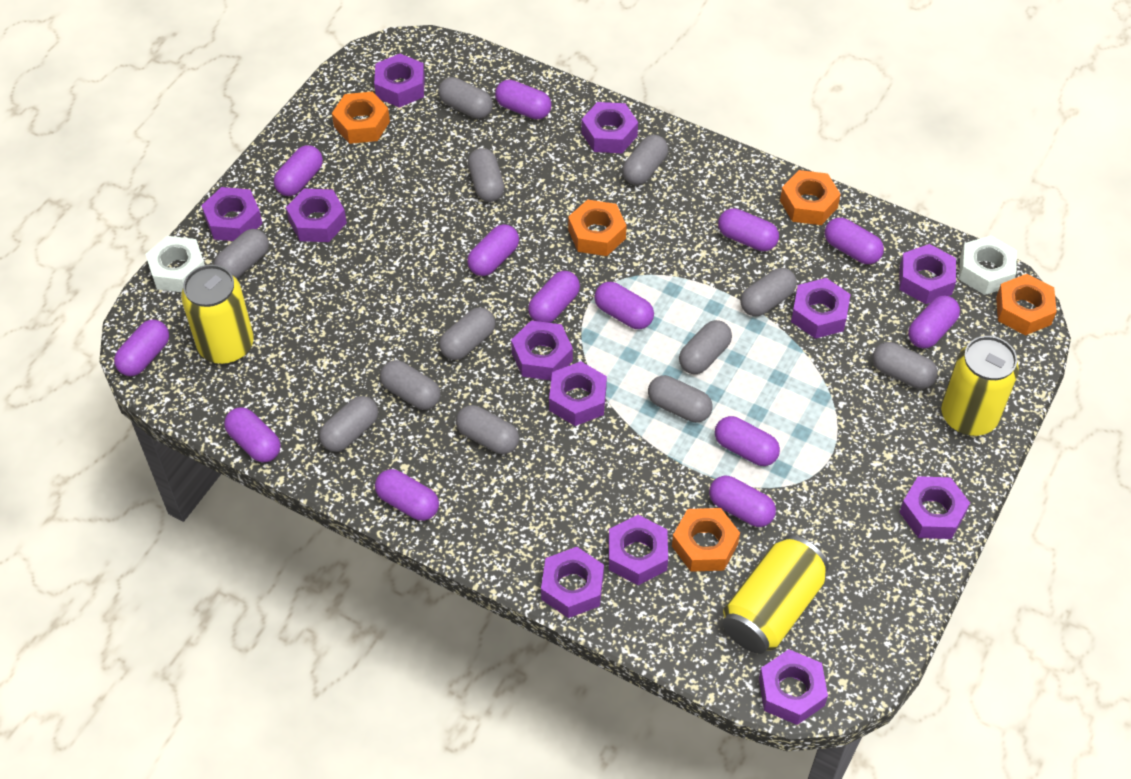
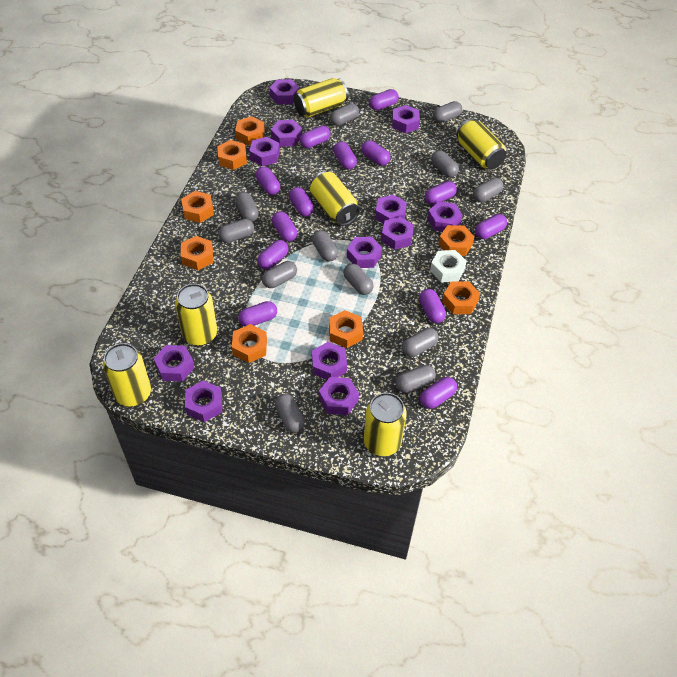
orange nut: [332,92,390,144] [568,199,627,256] [672,508,740,572] [780,170,841,225] [996,274,1057,335] = 5 -> [181,191,214,223] [181,236,213,270] [217,140,247,170] [232,324,267,363] [235,116,265,145] [329,310,363,348] [438,225,474,256] [442,281,480,314] = 8
white nut: [145,236,205,292] [959,235,1017,295] = 2 -> [430,250,467,282] = 1
yellow can: [181,264,254,364] [723,535,829,654] [941,336,1019,436] = 3 -> [103,343,151,406] [175,284,217,346] [294,78,348,117] [310,171,360,226] [364,393,407,456] [457,119,506,169] = 6

